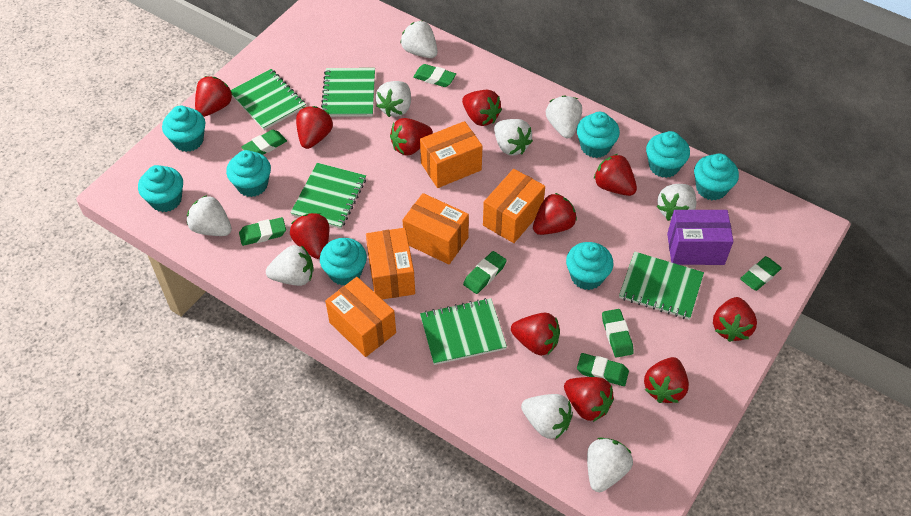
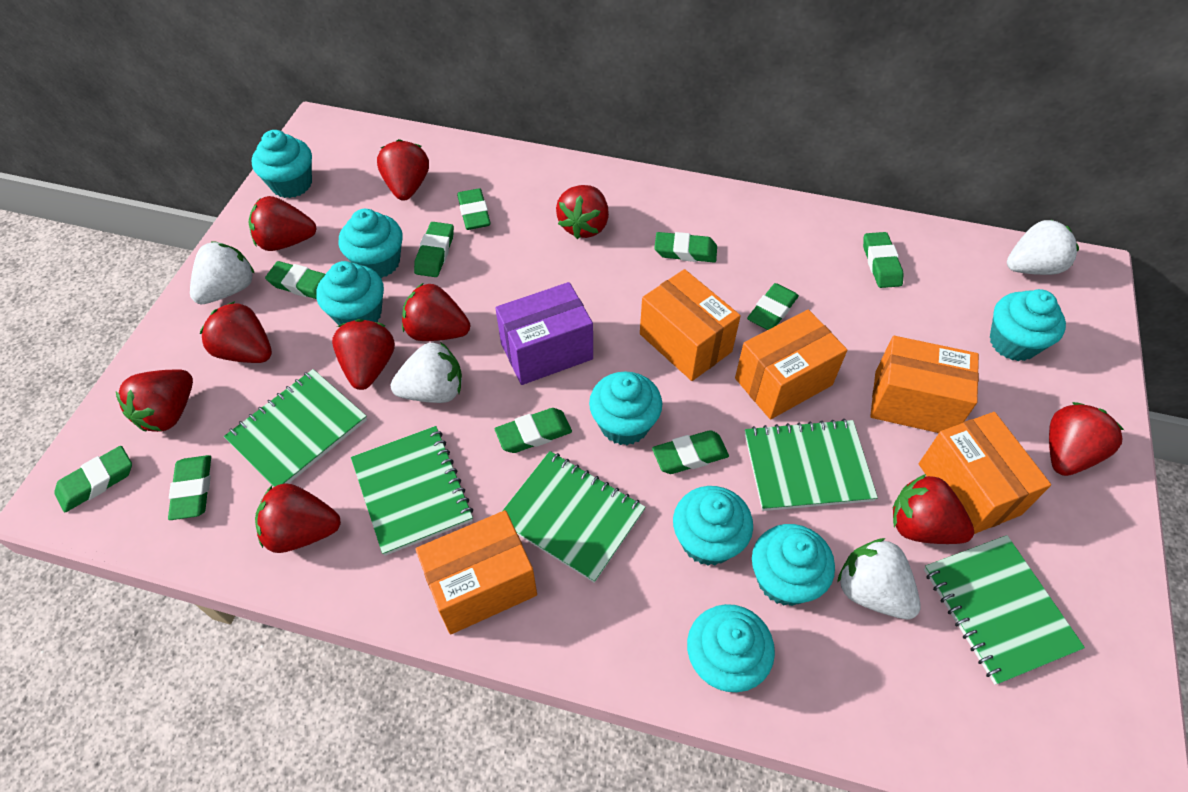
green eraser: [239,217,286,246] [241,130,287,155] [413,64,456,87] [463,251,507,294] [577,353,629,386] [602,309,634,358] [740,256,782,291] = 7 -> [54,446,132,512] [168,455,211,520] [265,261,325,299] [414,222,454,277] [457,188,491,230] [495,408,572,453] [652,430,729,474] [654,232,717,263] [747,283,799,330] [863,232,904,288] = 10
red strawberry: [195,76,233,117] [290,213,329,259] [296,106,333,149] [390,118,433,156] [462,90,502,126] [511,313,560,356] [533,193,577,235] [564,377,614,422] [594,154,637,196] [644,357,689,403] [713,297,757,342] = 11 -> [116,369,193,432] [200,301,272,363] [249,196,317,251] [255,484,341,553] [332,319,395,390] [377,139,429,201] [402,283,470,341] [556,185,609,239] [893,474,974,544] [1049,402,1124,476] = 10
white strawberry: [187,195,232,236] [266,245,313,286] [376,81,411,117] [400,21,437,58] [494,119,533,156] [521,394,573,439] [546,95,582,138] [587,437,633,492] [657,184,696,221] = 9 -> [190,241,255,304] [391,342,462,403] [837,538,921,619] [1007,219,1079,275] = 4

